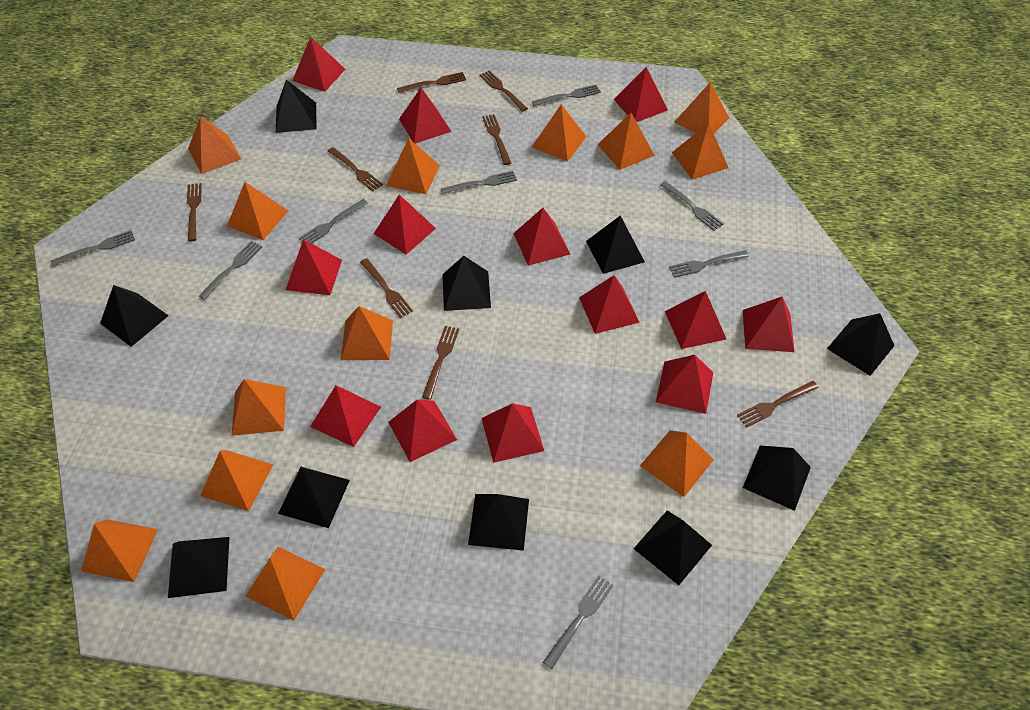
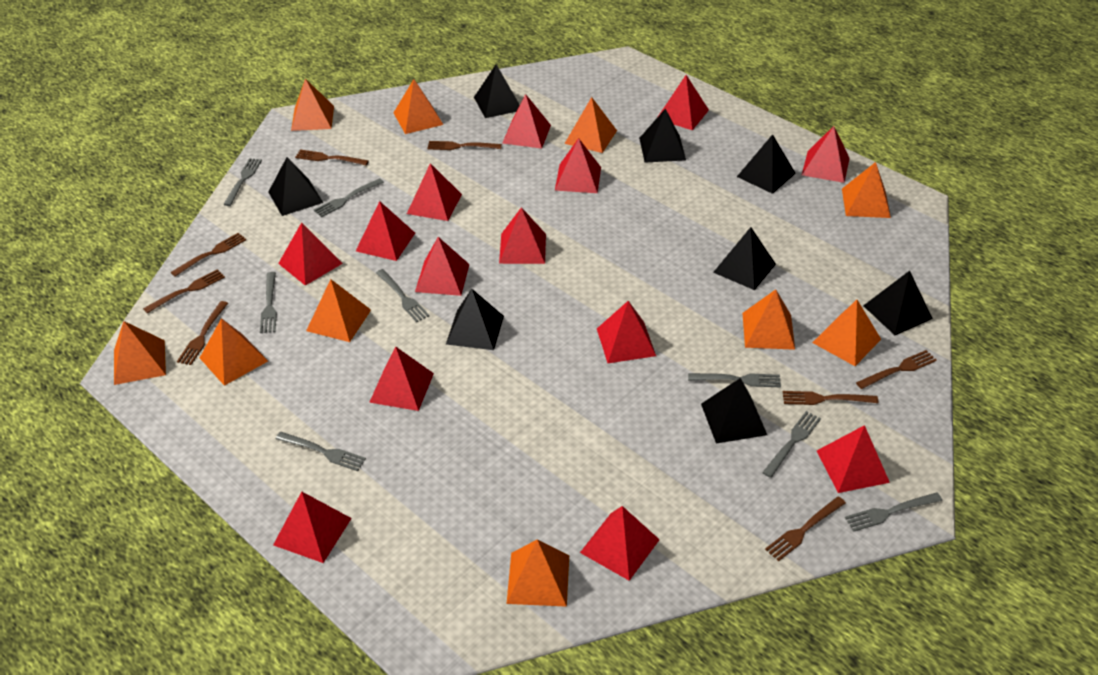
black pyramid: [100,285,169,347] [168,537,230,598] [276,80,316,133] [278,467,350,528] [442,256,491,311] [468,494,529,551] [586,216,645,274] [634,510,712,585] [743,446,811,511] [827,313,894,376] = 10 -> [268,157,323,216] [446,289,504,350] [474,65,520,118] [639,109,686,163] [701,378,767,444] [713,227,776,290] [737,134,796,194] [863,271,933,335] = 8
orange pyramid: [81,519,158,582] [188,116,241,174] [200,450,273,511] [227,182,288,240] [232,379,286,436] [245,547,326,621] [341,306,393,360] [386,138,440,194] [532,104,586,162] [598,113,655,170] [640,430,713,497] [672,123,728,180] [674,82,729,133] = 13 -> [114,321,166,385] [200,318,268,386] [291,79,334,131] [306,279,371,342] [394,79,443,134] [507,540,569,607] [564,97,617,153] [742,289,795,350] [812,300,881,366] [842,162,891,218] = 10
red pyramid: [285,239,342,295] [292,37,345,92] [310,385,381,447] [374,195,436,254] [388,400,457,462] [399,88,452,144] [481,403,544,463] [513,208,570,266] [579,275,640,334] [614,67,668,122] [656,355,713,414] [665,291,726,349] [743,297,795,352] = 13 -> [273,492,352,563] [278,222,343,286] [356,201,415,261] [369,346,434,411] [407,163,462,221] [415,237,470,296] [499,207,546,264] [502,94,551,149] [555,138,601,193] [580,506,660,581] [597,301,656,363] [656,75,709,130] [802,126,850,183] [817,425,890,493] = 14

